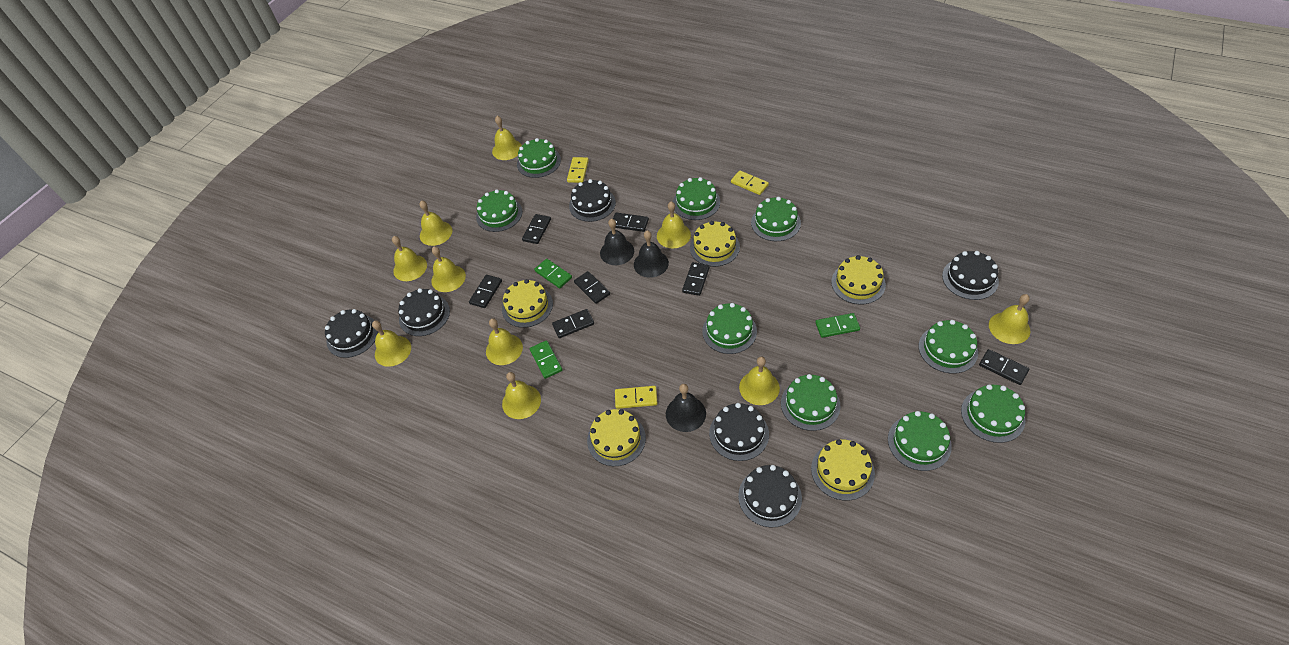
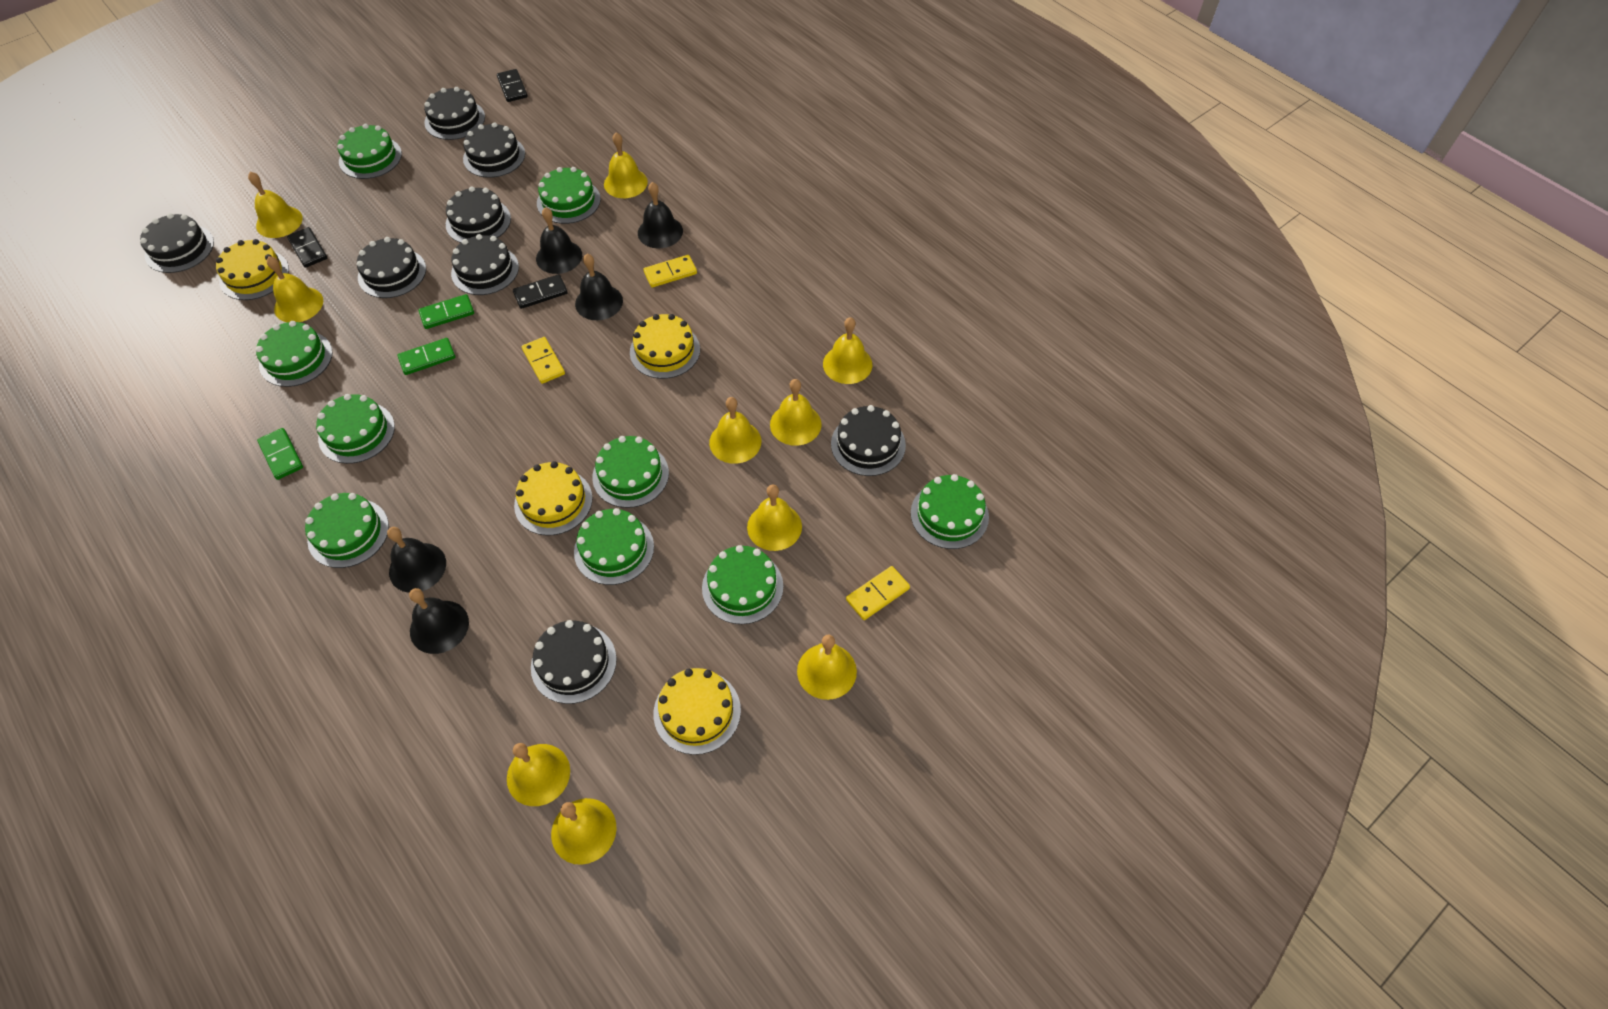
black bell: [600,219,634,265] [634,231,669,278] [666,384,706,432] = 3 -> [387,527,446,593] [409,588,469,654] [536,207,582,274] [575,254,623,320] [638,182,683,248] = 5
black cake: [325,309,378,358] [398,288,450,336] [569,179,616,222] [709,403,769,461] [738,465,802,528] [942,251,999,300] = 6 -> [140,213,214,273] [357,237,426,298] [424,87,485,140] [446,186,511,243] [451,234,519,295] [463,122,525,178] [531,620,617,704] [831,405,906,476] = 8
black domino: [469,275,502,308] [522,214,551,244] [552,309,594,338] [574,271,610,304] [613,213,649,232] [682,262,710,296] [979,349,1029,385] = 7 -> [287,227,327,268] [497,69,528,102] [513,274,568,309] = 3
yellow cake: [502,279,553,328] [587,409,646,466] [690,221,740,267] [811,439,875,501] [831,255,886,304] = 5 -> [216,239,289,300] [514,461,593,536] [630,314,700,379] [653,668,741,755] = 4

